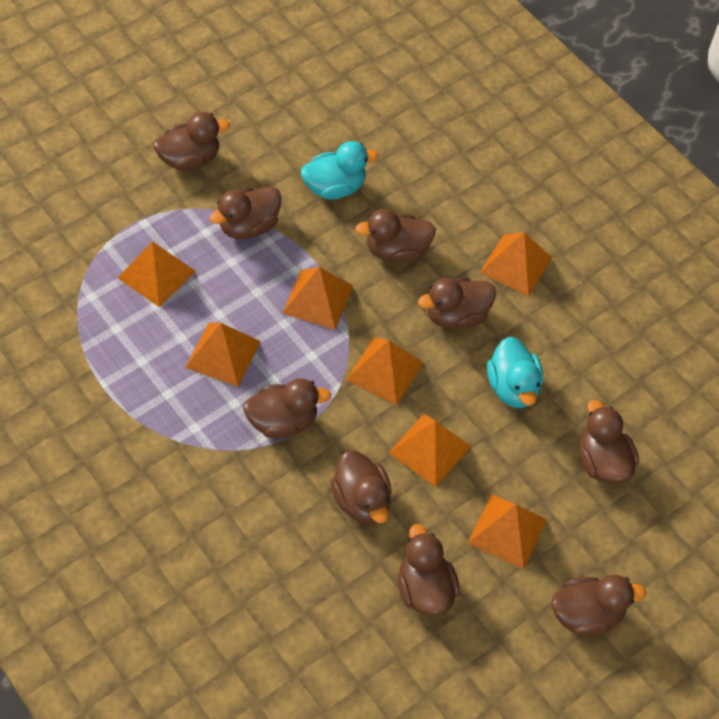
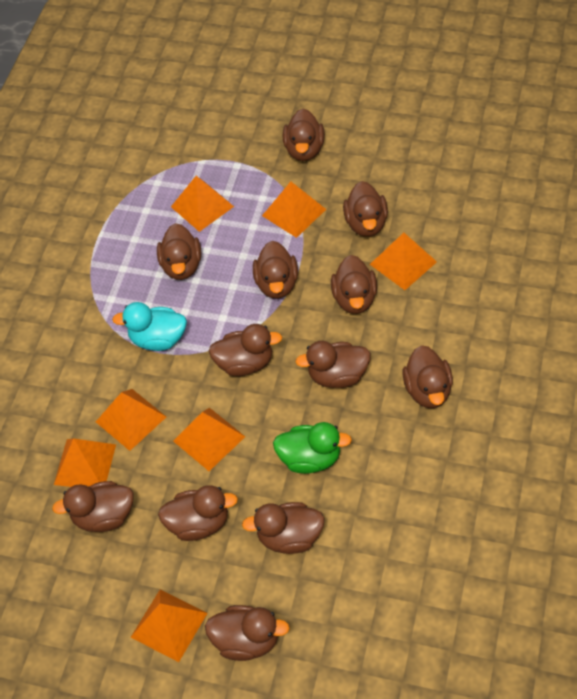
brown duck: [153,112,230,171] [210,186,281,239] [243,378,331,439] [330,450,392,524] [355,209,436,263] [398,524,460,616] [418,278,496,329] [552,574,646,637] [579,400,639,484] = 9 -> [52,481,134,532] [157,223,201,280] [158,485,238,541] [205,605,290,661] [209,324,282,376] [242,502,325,554] [253,241,298,299] [283,109,325,161] [295,341,371,388] [331,255,377,314] [343,181,388,237] [402,345,453,408] = 12
green duck: none = 0 -> [273,422,352,474] = 1
turquoise duck: [301,141,379,200] [487,337,543,408] = 2 -> [112,302,187,351] = 1

